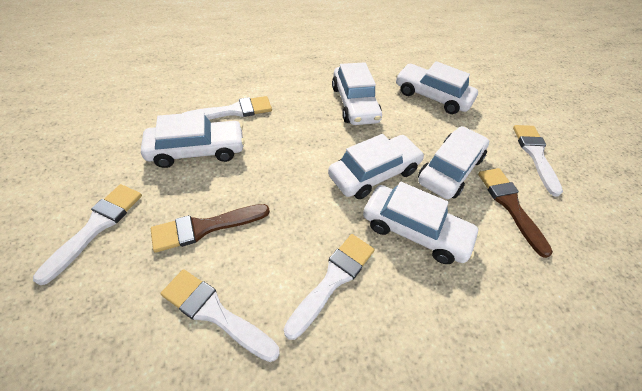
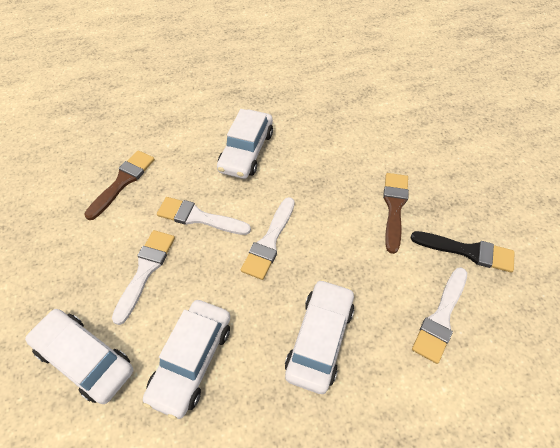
black brush: none = 0 -> [410,231,515,272] = 1
white brush: [33,184,142,285] [160,269,280,362] [182,96,272,120] [284,234,374,340] [513,125,563,197] = 5 -> [112,230,175,325] [157,197,251,235] [241,197,295,280] [412,267,467,364] = 4
white car: [141,112,245,168] [328,134,424,199] [332,62,382,125] [363,182,481,264] [396,61,478,114] [418,126,489,199] = 6 -> [25,309,133,404] [143,300,230,420] [217,109,273,179] [285,279,354,394] = 4

